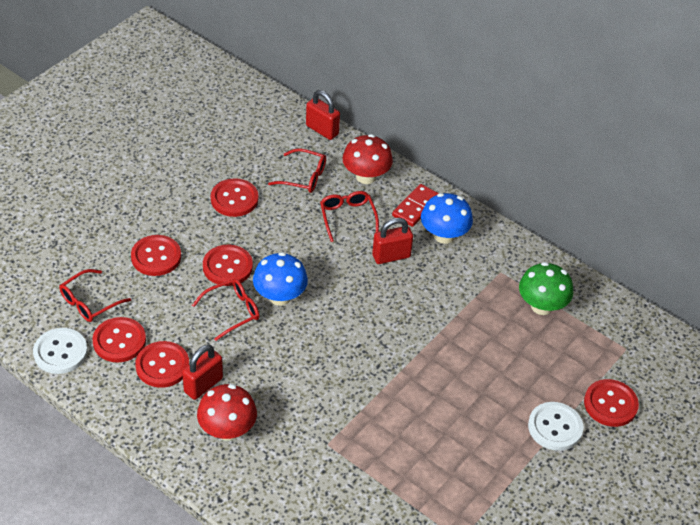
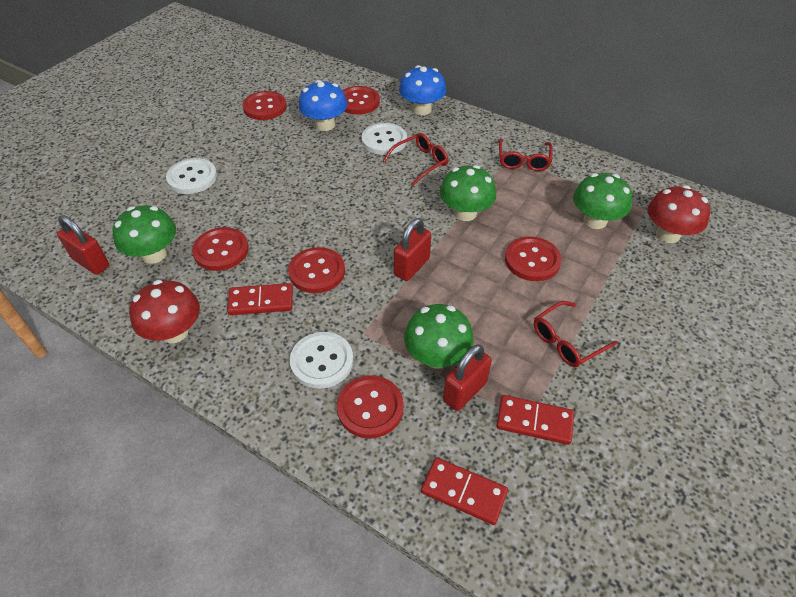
green mushroom: [519,262,573,315] = 1 -> [113,205,176,264] [404,304,474,369] [440,165,496,221] [573,173,632,229] = 4
red domino: [392,184,439,227] = 1 -> [227,283,293,315] [421,457,508,525] [496,395,574,445] = 3
red glasses: [59,269,131,322] [192,279,260,341] [268,148,326,193] [320,191,379,242] = 4 -> [383,133,448,186] [499,139,553,171] [534,301,618,367] = 3
white button: [33,328,88,374] [528,402,583,451] = 2 -> [166,158,217,194] [290,332,353,389] [361,123,407,155] = 3

